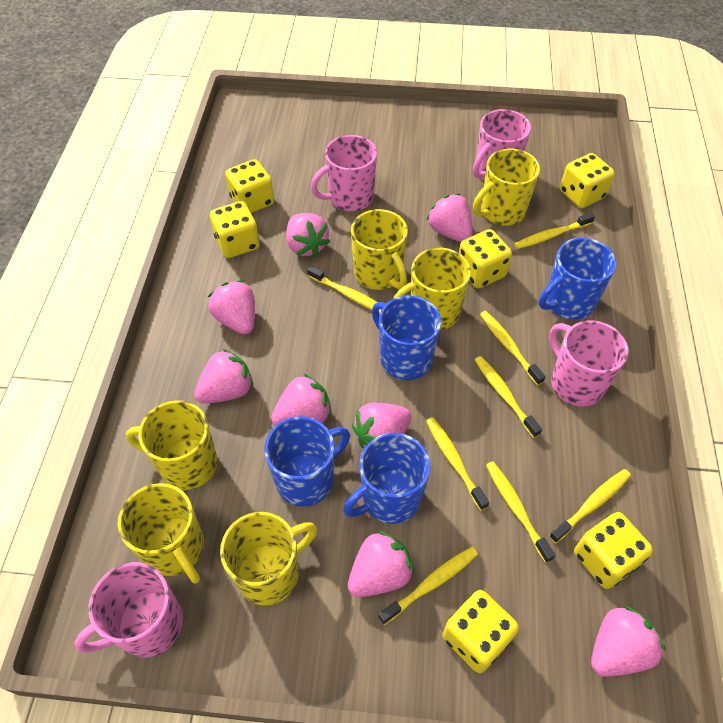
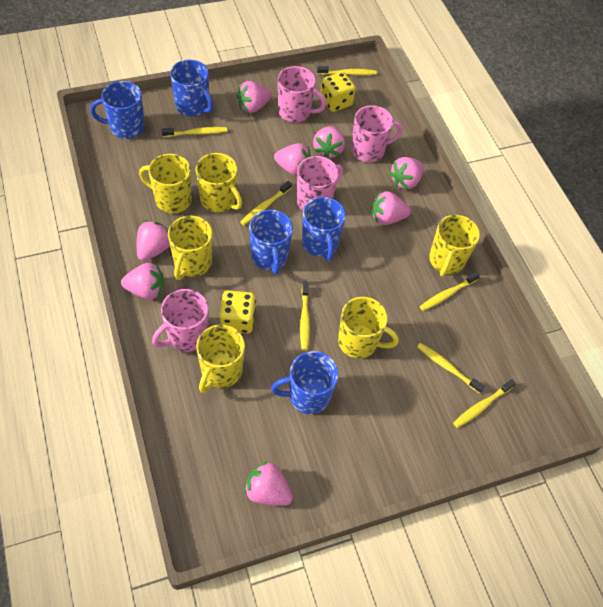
blue mug: [264,416,350,507] [343,433,431,524] [372,295,441,380] [539,238,616,320] = 4 -> [90,81,145,139] [170,60,213,116] [249,210,293,275] [271,351,339,414] [302,197,346,261] = 5
yellow dice: [210,201,260,258] [225,159,274,213] [443,590,519,673] [459,229,512,289] [560,153,615,208] [574,512,653,589] = 6 -> [220,290,256,333] [321,72,356,112] = 2
yellow toothbrush: [307,265,382,313] [378,547,478,625] [426,417,489,511] [475,356,542,438] [480,311,546,386] [486,461,556,563] [515,212,595,249] [549,469,631,543] = 8 -> [162,127,227,137] [240,181,292,225] [300,282,310,351] [317,66,377,75] [417,343,485,393] [420,272,480,311] [453,379,516,428] = 7

